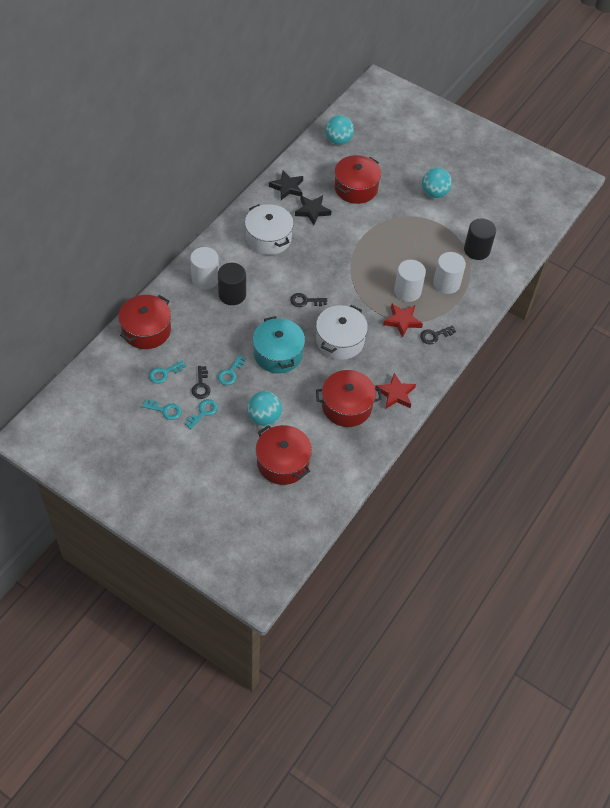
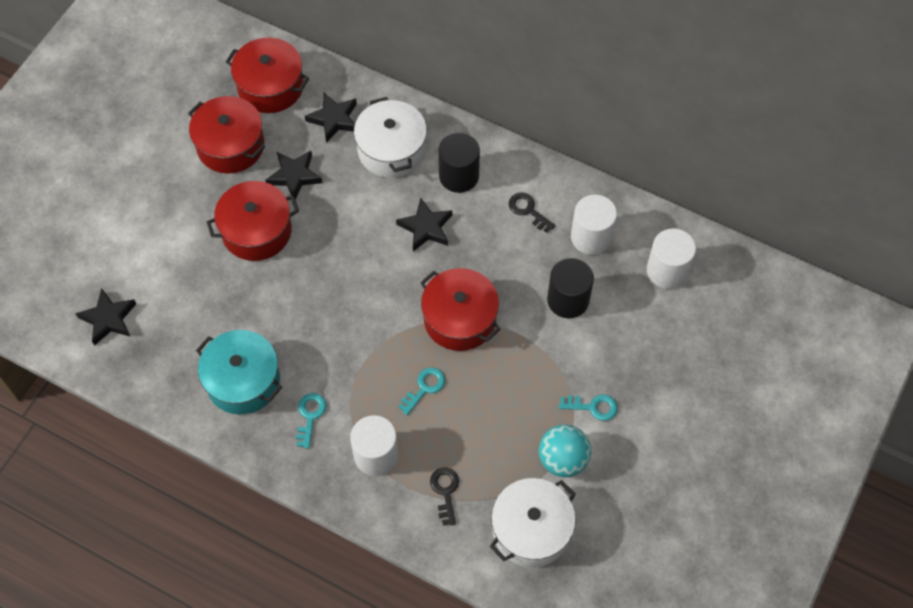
black key: [191,366,210,399] [290,293,327,307] [420,325,456,344] = 3 -> [430,468,459,525] [509,193,555,233] = 2
black star: [269,171,303,200] [295,195,332,225] = 2 -> [75,288,136,346] [265,151,322,199] [305,93,357,143] [396,198,452,251] = 4
red star: [375,373,416,409] [383,304,423,338] = 2 -> none = 0
turquoise ball: [247,391,282,426] [325,115,354,145] [422,168,452,198] = 3 -> [539,425,591,477] = 1
turquoise key: [142,400,182,420] [149,360,186,384] [185,399,218,429] [218,355,246,385] = 4 -> [296,393,326,449] [398,367,445,415] [559,395,618,421] = 3

